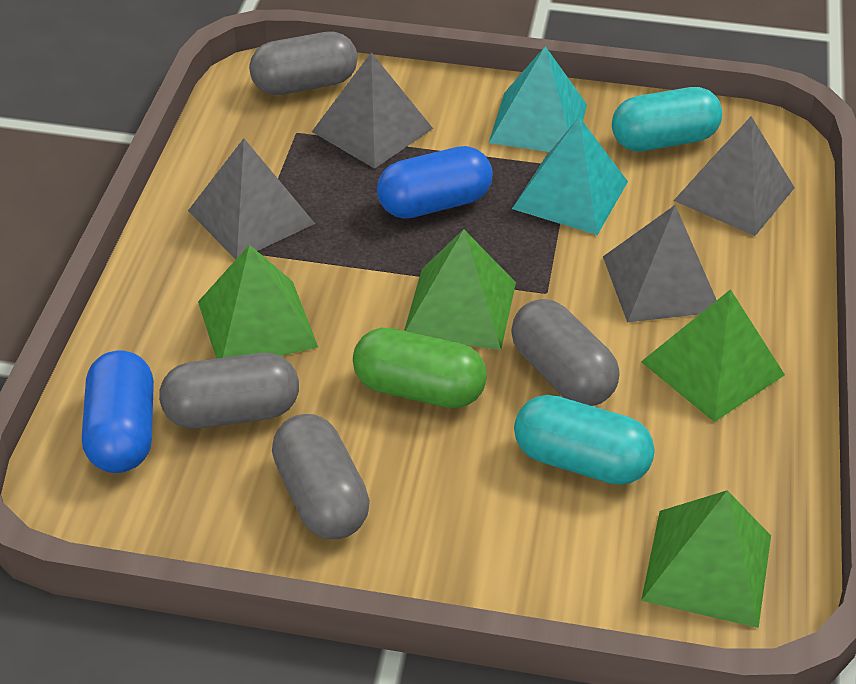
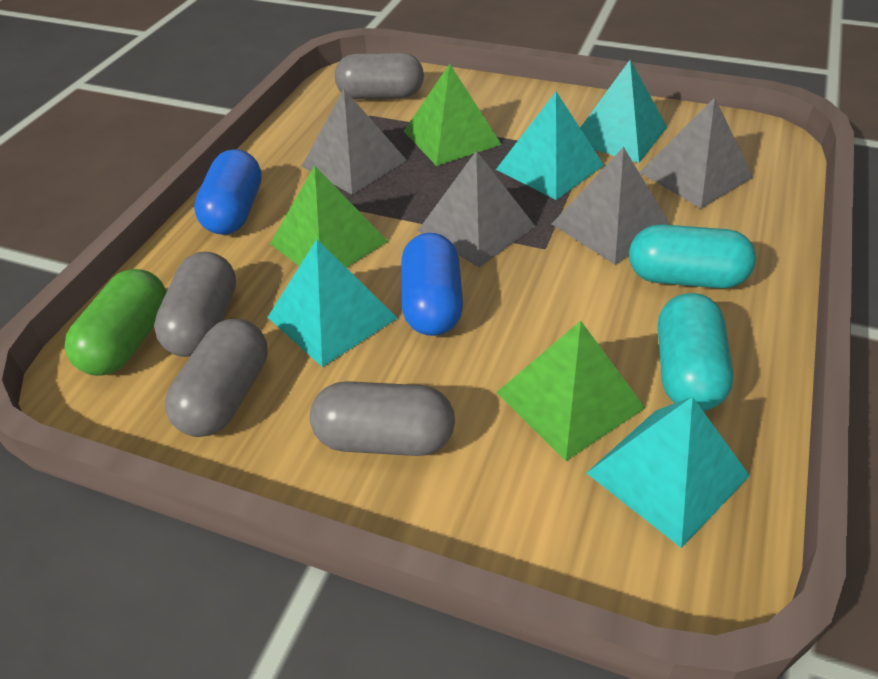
green pyramid: [198,244,318,359] [404,229,516,350] [641,289,785,422] [641,490,771,628] = 4 -> [270,166,388,268] [404,64,502,166] [496,321,645,461] = 3
turquoise pyramid: [489,46,587,152] [512,117,628,235] = 2 -> [268,239,397,367] [496,92,604,200] [580,60,667,163] [587,397,750,548] = 4

